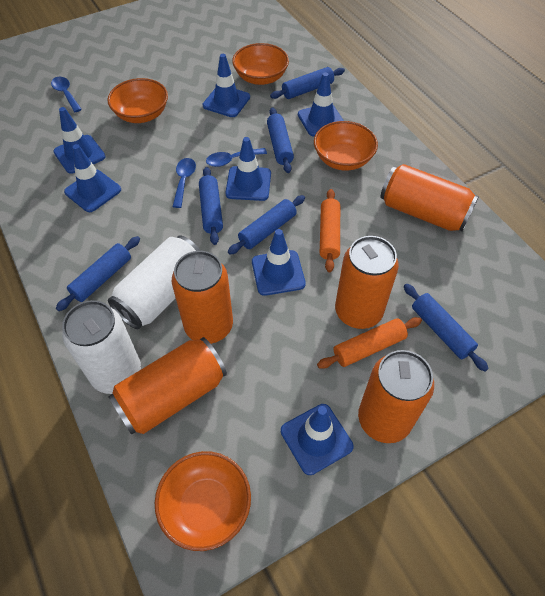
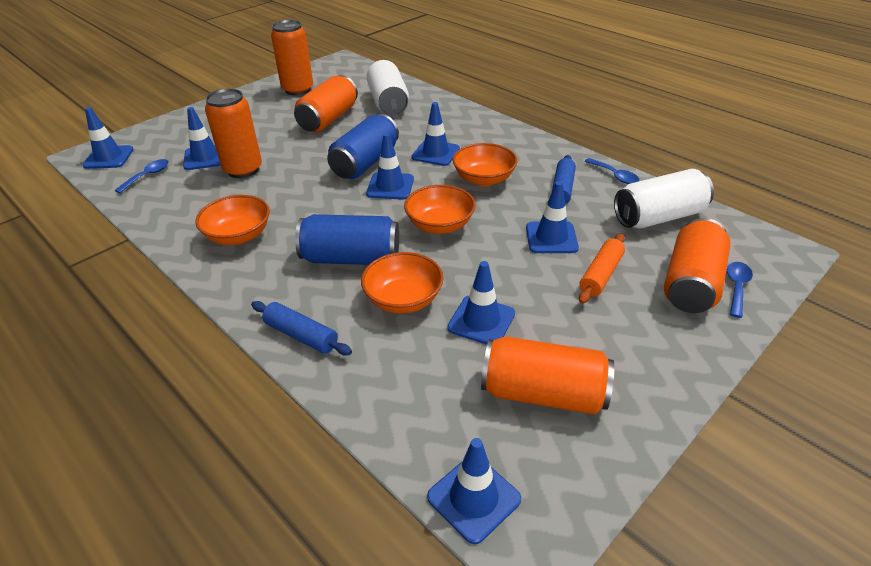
blue can: none = 0 -> [295,214,399,265] [327,114,399,179] = 2
blue rolling pin: [56,236,140,311] [199,167,223,245] [228,195,305,255] [267,107,294,173] [270,67,345,99] [404,284,489,371] = 6 -> [251,301,352,355] [552,155,576,204] = 2
orange rolling pin: [317,317,422,369] [320,189,340,272] = 2 -> [579,234,625,304] = 1

